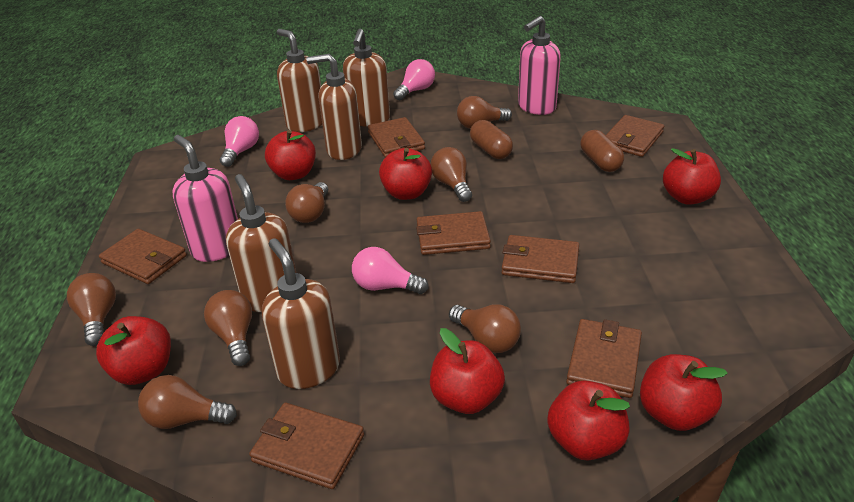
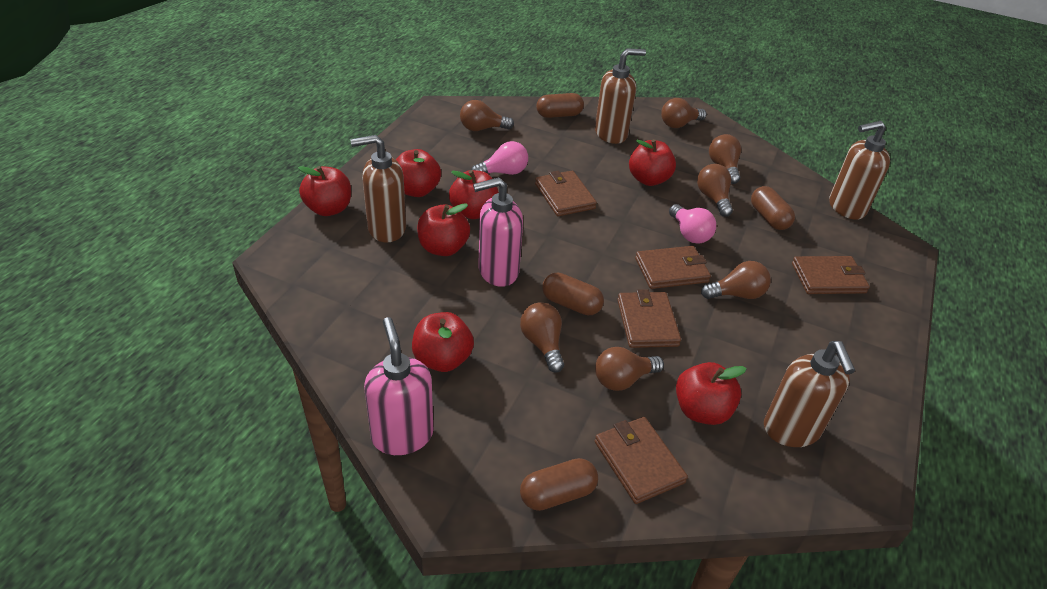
brown capsule: [470,120,513,159] [580,130,624,172] = 2 -> [520,458,598,511] [536,93,584,118] [542,272,604,315] [751,186,795,230] = 4
brown soap dispenser: [226,174,296,312] [262,238,340,389] [277,29,322,132] [306,54,362,160] [343,29,390,127] = 5 -> [351,135,406,242] [595,48,646,144] [764,341,855,447] [829,121,890,220] = 4
brown wallet: [99,229,187,284] [249,403,364,489] [368,117,425,157] [416,211,491,255] [501,235,579,283] [566,319,642,398] [606,115,664,157] = 7 -> [535,171,597,216] [595,417,688,504] [617,289,681,348] [635,246,711,289] [792,256,870,294] = 5
pink light bulb: [220,116,259,167] [352,247,429,294] [393,59,435,100] = 3 -> [471,141,528,175] [669,204,716,244] = 2

